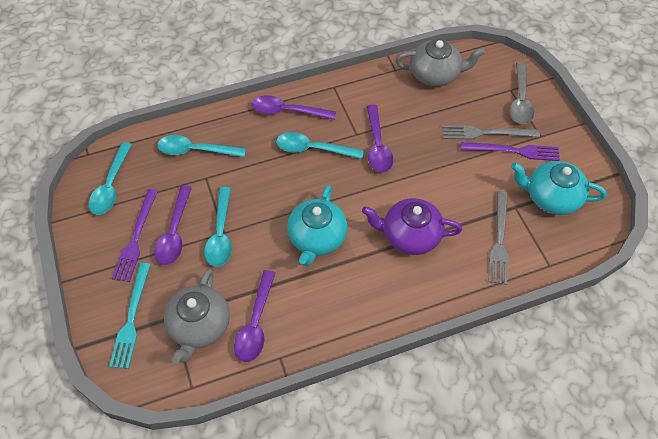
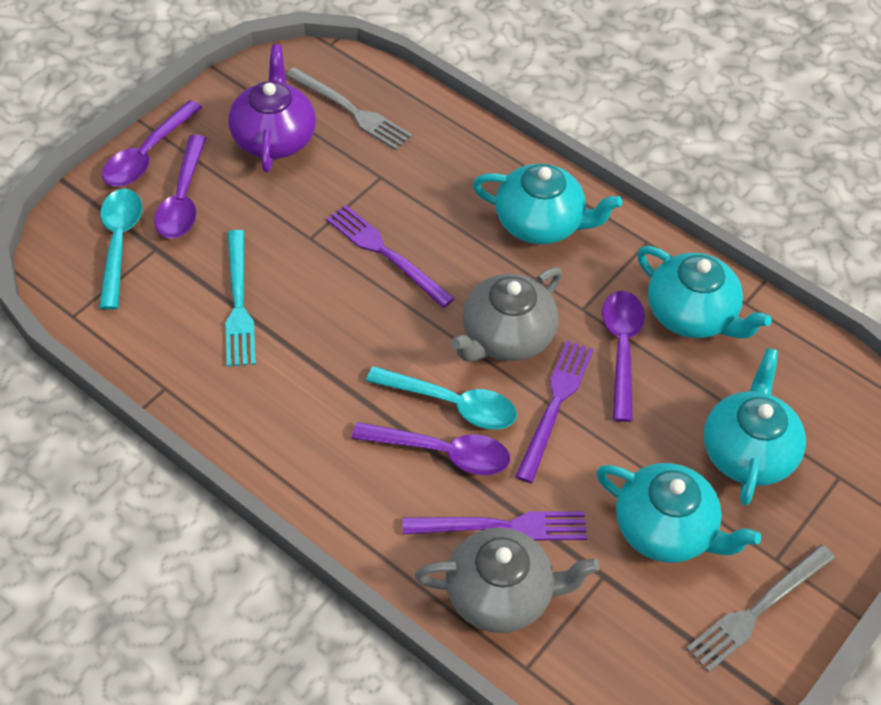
grey spoon: [510,62,534,124] = 1 -> none = 0
purple fork: [112,189,158,282] [461,142,560,161] = 2 -> [326,205,455,308] [403,511,587,541] [515,340,594,483] = 3
turquoise spoon: [89,142,132,215] [157,135,246,157] [204,187,232,267] [276,132,364,159] = 4 -> [99,189,142,310] [366,366,517,430] = 2
turquoise teapot: [287,185,348,266] [511,161,607,215] = 2 -> [473,164,622,244] [596,463,761,563] [637,246,772,338] [704,348,806,506] = 4

